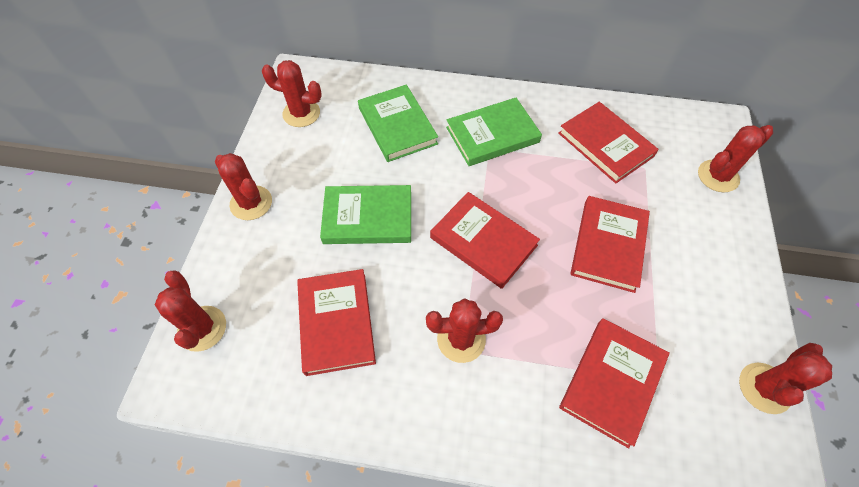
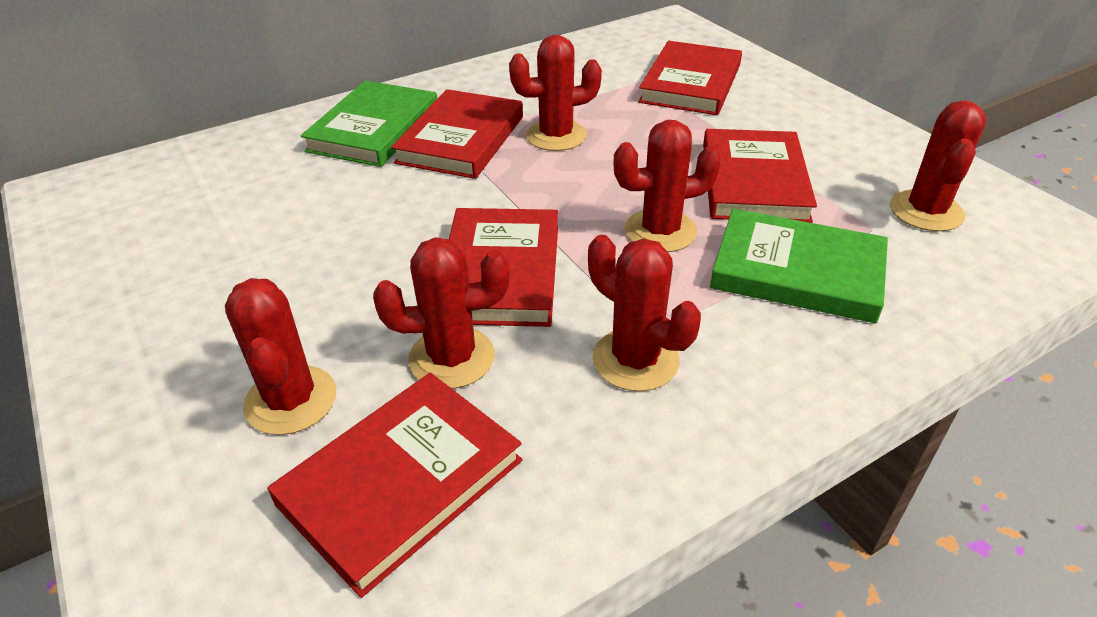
green book: [320,185,411,244] [358,85,438,162] [446,98,542,166] = 3 -> [300,80,437,167] [710,209,888,323] = 2

